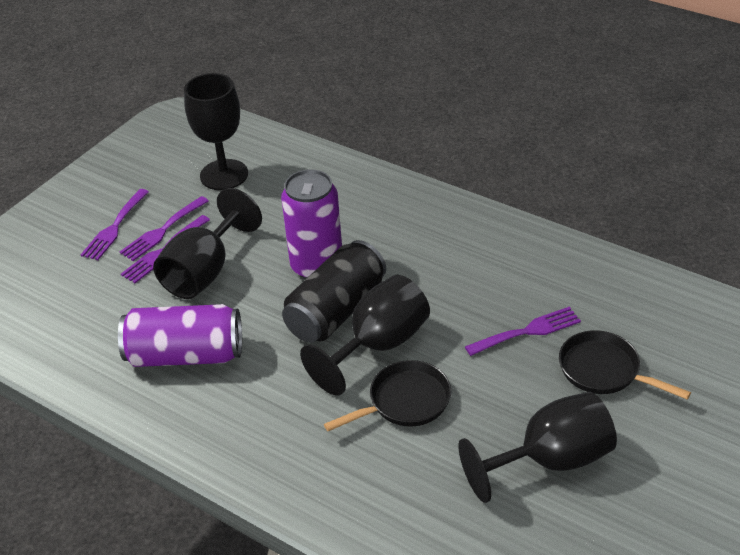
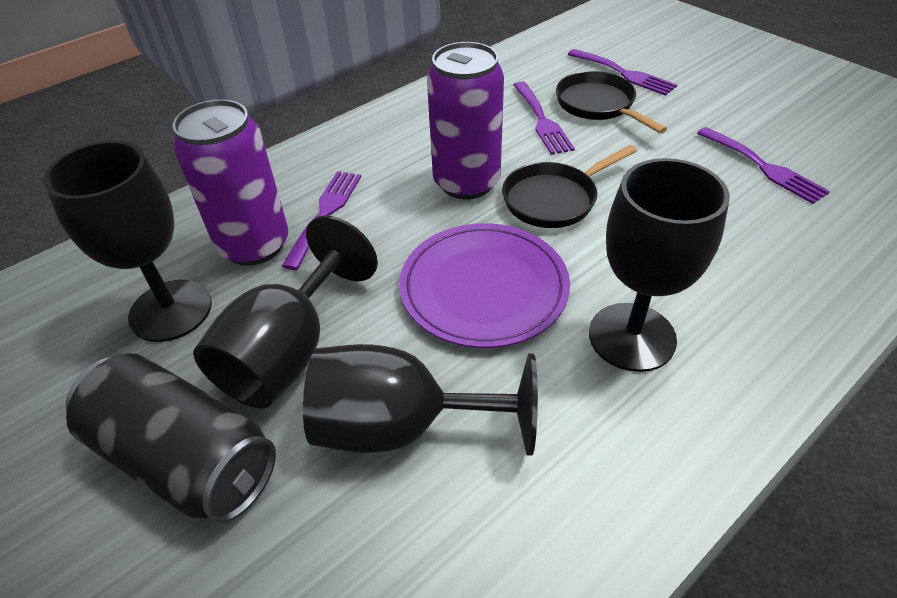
purple plate: none = 0 -> [399,223,570,348] = 1

